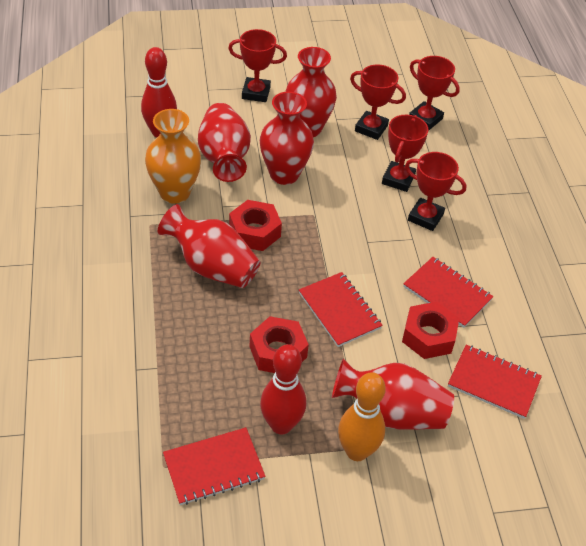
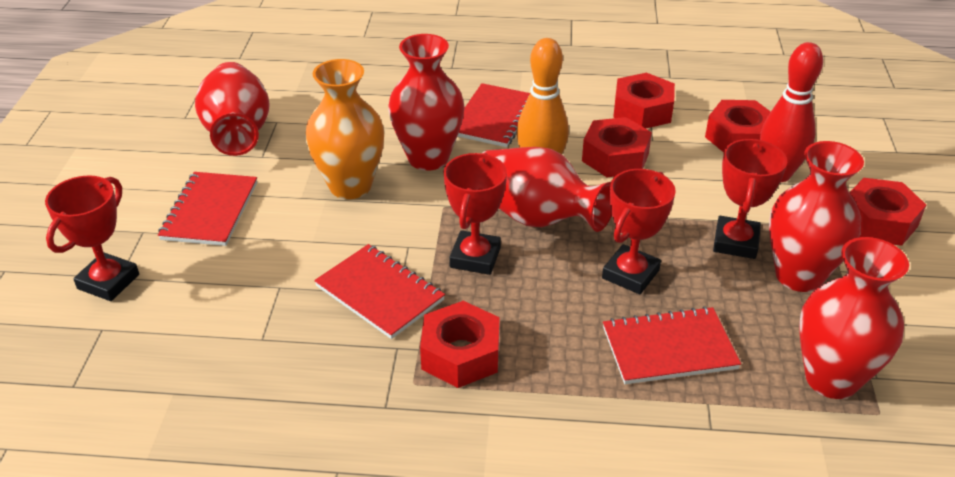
red bowling pin: [141,47,177,138] [260,344,306,435] = 2 -> [760,42,823,182] = 1
red nut: [229,200,282,251] [250,316,309,373] [402,302,459,359] = 3 -> [420,301,500,388] [582,117,652,177] [613,72,675,129] [705,100,771,152] [849,178,926,246] = 5
red trophy: [228,29,287,102] [350,65,406,140] [382,115,429,192] [405,152,466,231] [409,56,460,130] = 5 -> [45,175,139,301] [443,153,507,275] [602,169,676,294] [713,139,787,259] = 4

